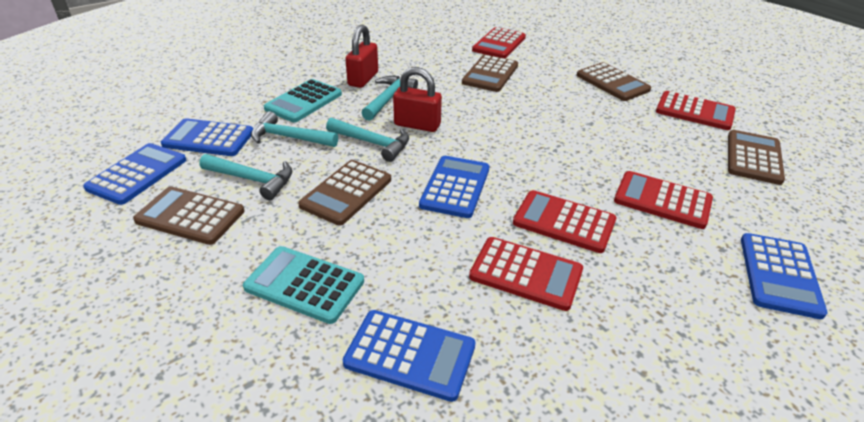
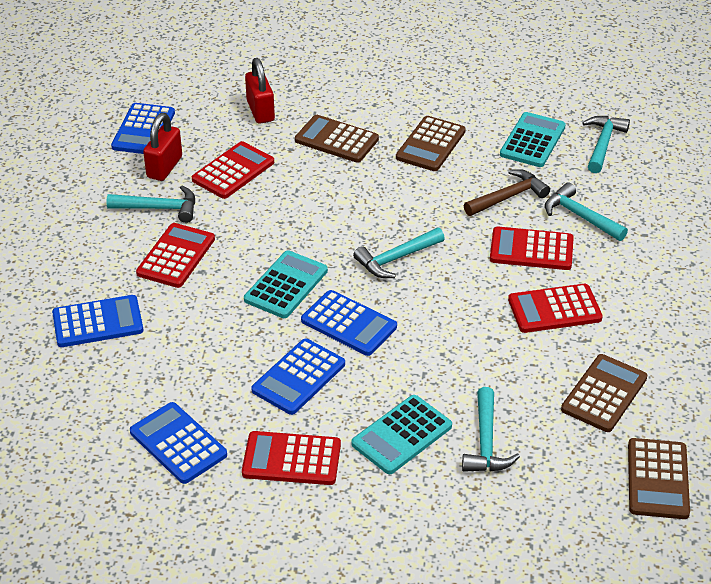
brown calculator: [133,186,244,245] [298,160,391,225] [462,55,518,92] [577,62,651,101] [728,130,785,185] = 5 -> [295,115,379,163] [396,116,466,171] [561,354,647,432] [628,438,690,519] = 4
brown hammer: none = 0 -> [464,169,550,216] = 1
turquoise calculator: [243,246,364,324] [264,79,342,122] = 2 -> [244,250,328,318] [351,395,452,474] [500,112,566,167] = 3
turquoise hammer: [199,154,292,200] [251,111,338,147] [326,118,409,162] [361,76,418,121] = 4 -> [106,186,195,223] [353,228,445,278] [462,387,520,472] [545,182,628,241] [582,116,630,173] = 5

